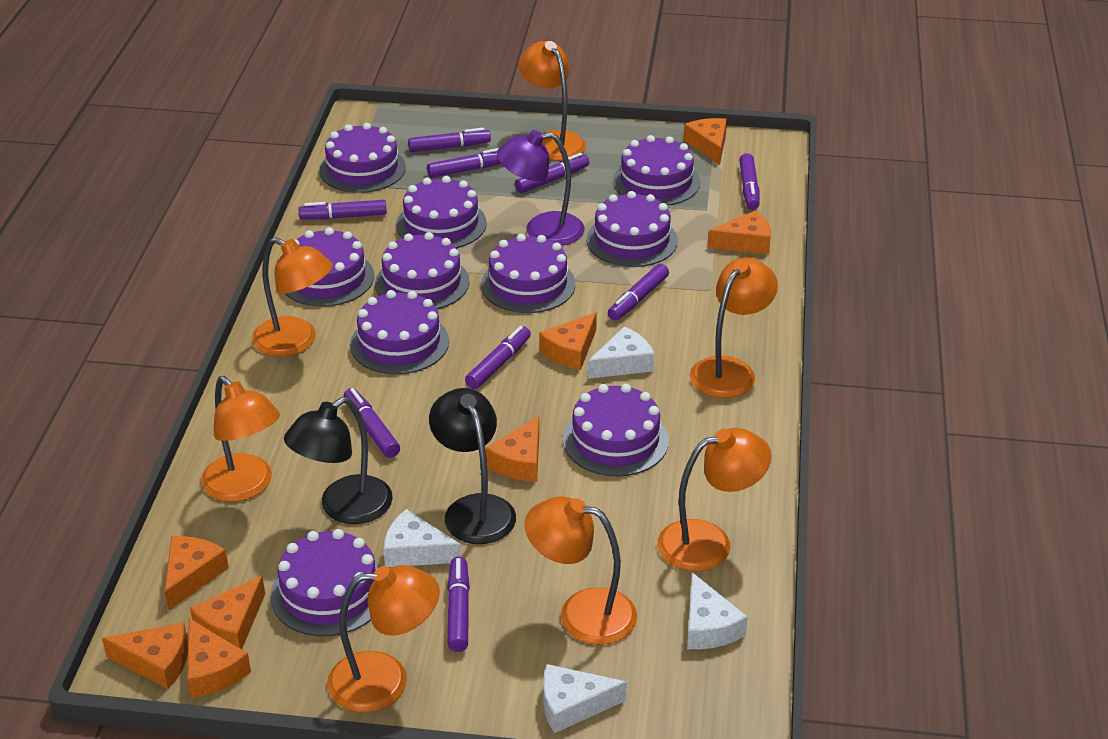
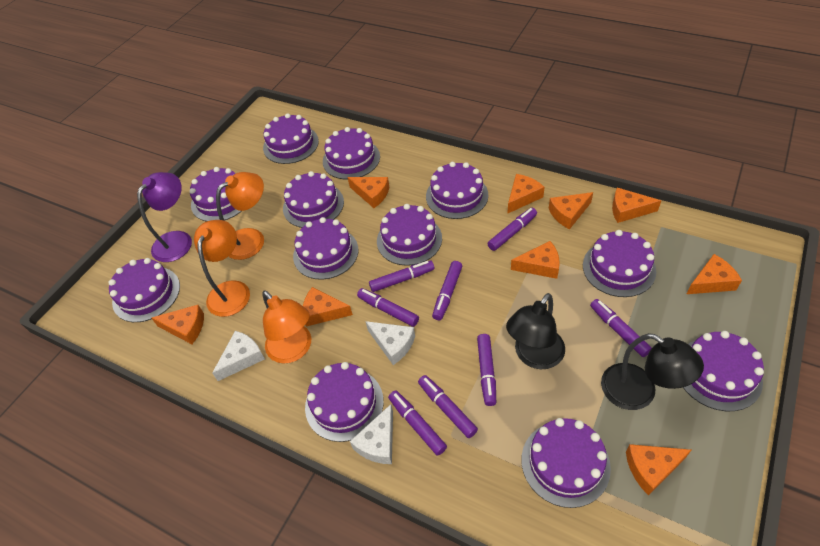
orange cheese: [102,623,188,689] [165,536,229,611] [187,618,251,698] [190,576,265,649] [486,416,539,482] [539,312,597,370] [684,118,727,165] [708,210,771,254] = 8 -> [152,305,204,344] [303,287,353,326] [348,177,389,208] [507,174,545,214] [511,241,560,279] [549,192,593,229] [612,188,661,223] [626,444,691,496] [687,254,742,294] = 9
orange lamp: [201,376,280,502] [252,237,333,357] [327,565,440,712] [518,41,586,161] [525,496,637,645] [657,428,772,572] [690,257,778,398] = 7 -> [194,220,250,317] [216,172,264,260] [262,291,311,363] = 3
purple cake: [270,529,379,636] [284,227,374,307] [319,123,406,193] [350,290,449,374] [375,232,469,310] [396,176,487,248] [481,234,576,313] [563,384,669,476] [586,191,678,267] [613,135,700,206] = 10 -> [108,258,180,322] [189,167,242,222] [263,113,319,164] [283,171,344,228] [293,217,358,280] [305,362,384,442] [323,127,380,179] [377,204,442,266] [426,162,488,219] [522,418,611,508] [583,230,656,297] [683,331,764,411] = 12
purple marker: [299,200,387,220] [344,388,400,458] [408,128,491,152] [427,148,501,178] [447,557,470,652] [465,326,531,389] [515,153,589,193] [608,264,669,320] [739,153,760,210] = 9 -> [357,288,419,327] [369,260,434,292] [388,390,447,456] [418,375,478,438] [432,261,462,320] [477,334,496,406] [487,208,537,251] [590,299,652,357] = 8
white cheese: [384,509,461,567] [543,664,627,733] [588,326,655,379] [687,572,748,649] = 4 -> [212,331,265,381] [350,404,393,464] [365,321,415,365] = 3

